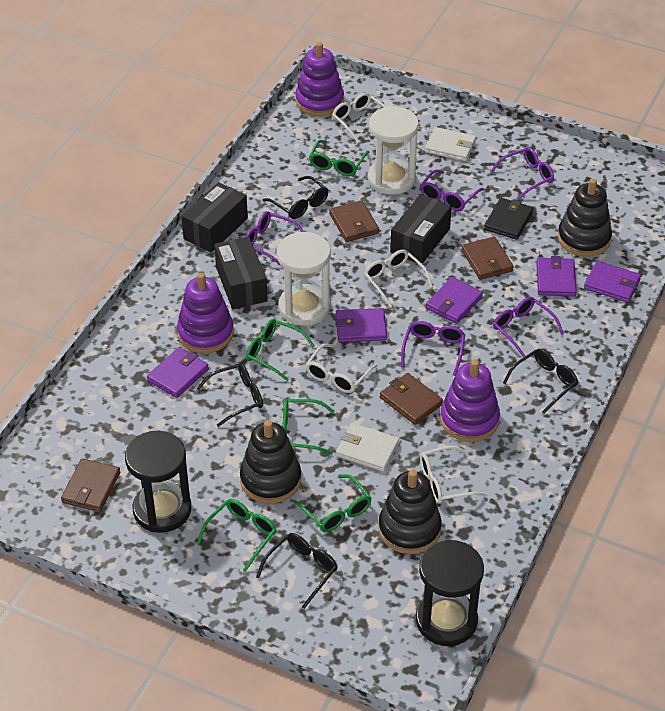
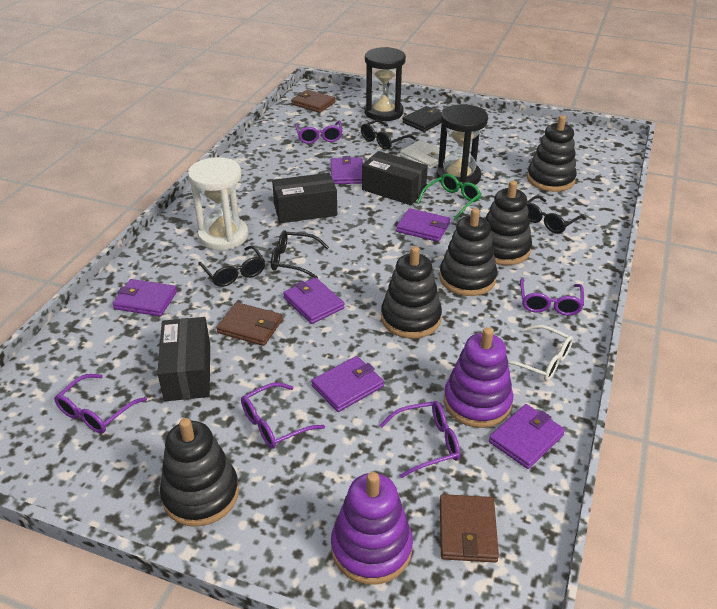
black stacking toy: [240,420,301,504] [378,470,442,554] [558,178,612,257] = 3 -> [160,418,239,527] [381,246,442,338] [439,208,497,296] [486,181,532,265] [527,115,577,192] = 5
brown wallet: [61,458,120,512] [329,200,379,242] [380,373,443,425] [461,237,514,280] = 4 -> [216,302,283,346] [291,90,335,113] [440,494,499,562] = 3
green glasses: [197,499,277,572] [246,319,315,381] [282,399,335,455] [293,474,371,532] [309,140,369,176] = 5 -> [417,174,481,221] = 1
purple stacking toy: [177,273,234,353] [295,42,344,116] [440,359,500,442] = 3 -> [331,472,413,585] [444,327,513,428] = 2
purple wallet: [147,347,209,398] [335,308,387,342] [426,277,483,324] [536,256,577,297] [584,261,641,303] = 5 -> [113,279,177,316] [283,278,345,324] [311,356,384,412] [331,156,363,184] [396,208,450,242] [489,404,565,469] = 6
white glasses: [305,344,378,393] [332,93,386,143] [364,249,433,308] [420,446,488,503] = 4 -> [508,325,573,381] = 1
white hourglass: [277,232,331,326] [368,106,419,195] = 2 -> [188,157,248,250] = 1
white wallet: [336,423,399,472] [425,127,476,161] = 2 -> [400,140,450,169] = 1

